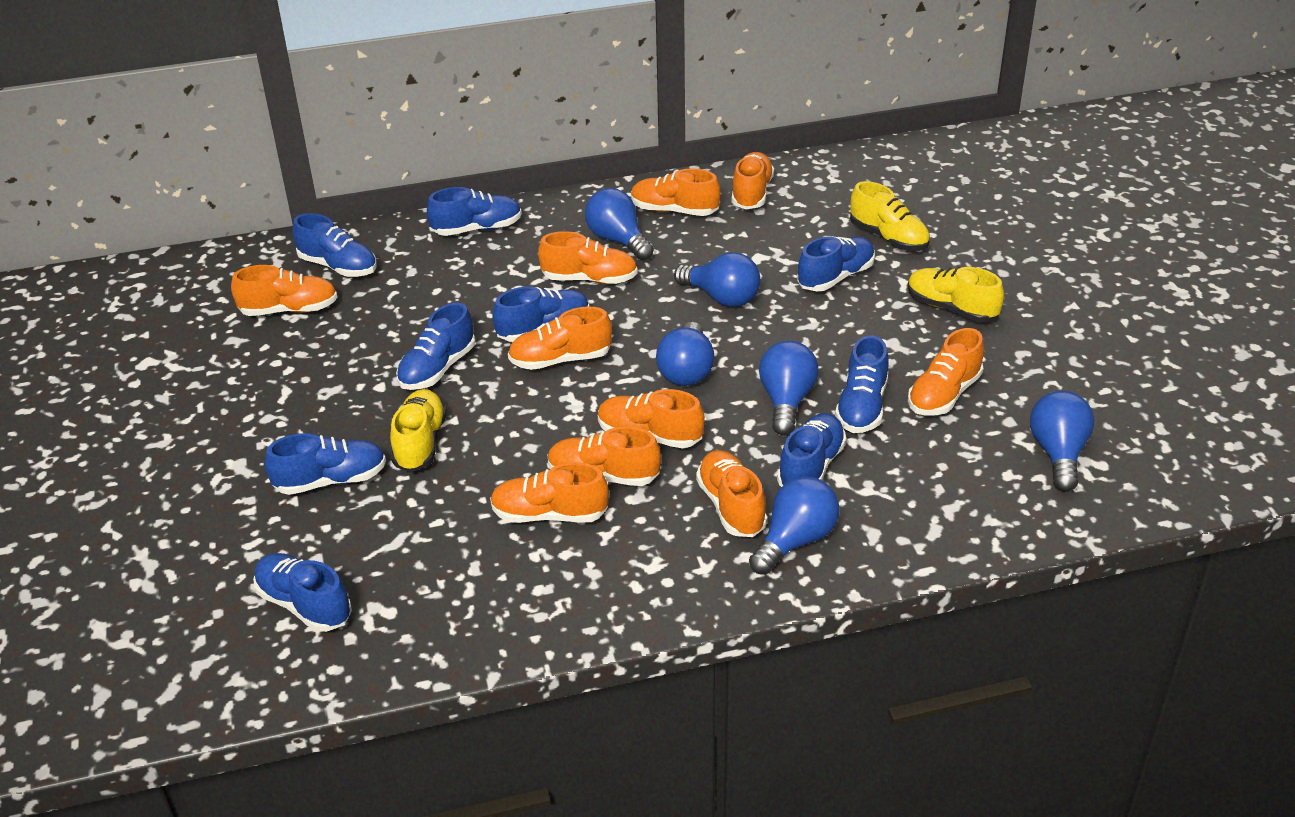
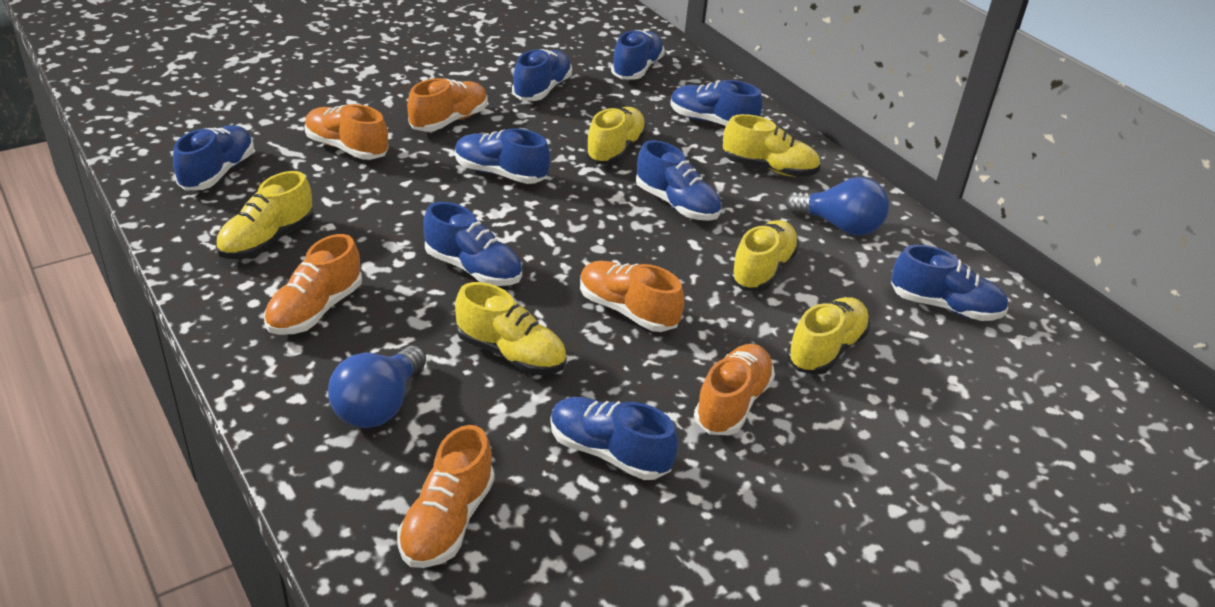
blue light bulb: [585,188,654,260] [656,322,715,386] [674,252,760,307] [749,476,839,575] [759,341,818,436] [1030,391,1094,492] = 6 -> [328,346,426,428] [785,177,889,235] = 2
orange shoe: [231,265,338,316] [490,462,609,523] [508,307,612,370] [538,231,638,284] [548,427,661,486] [598,389,705,448] [631,168,720,216] [696,450,767,537] [732,152,774,210] [908,328,984,416] = 10 -> [264,234,362,335] [304,104,389,160] [397,425,495,568] [407,78,487,132] [580,261,684,332] [694,344,775,435] = 6
yellow shoe: [390,389,447,472] [850,181,930,251] [908,267,1004,322] = 3 -> [216,171,314,259] [455,282,567,375] [585,107,647,164] [723,114,821,177] [730,220,799,291] [786,297,870,375] = 6

